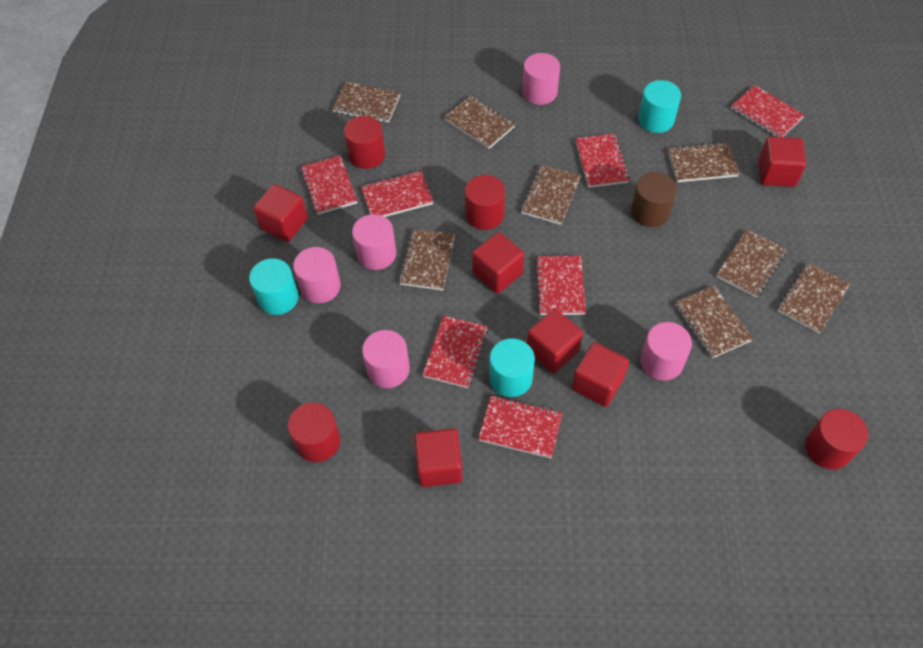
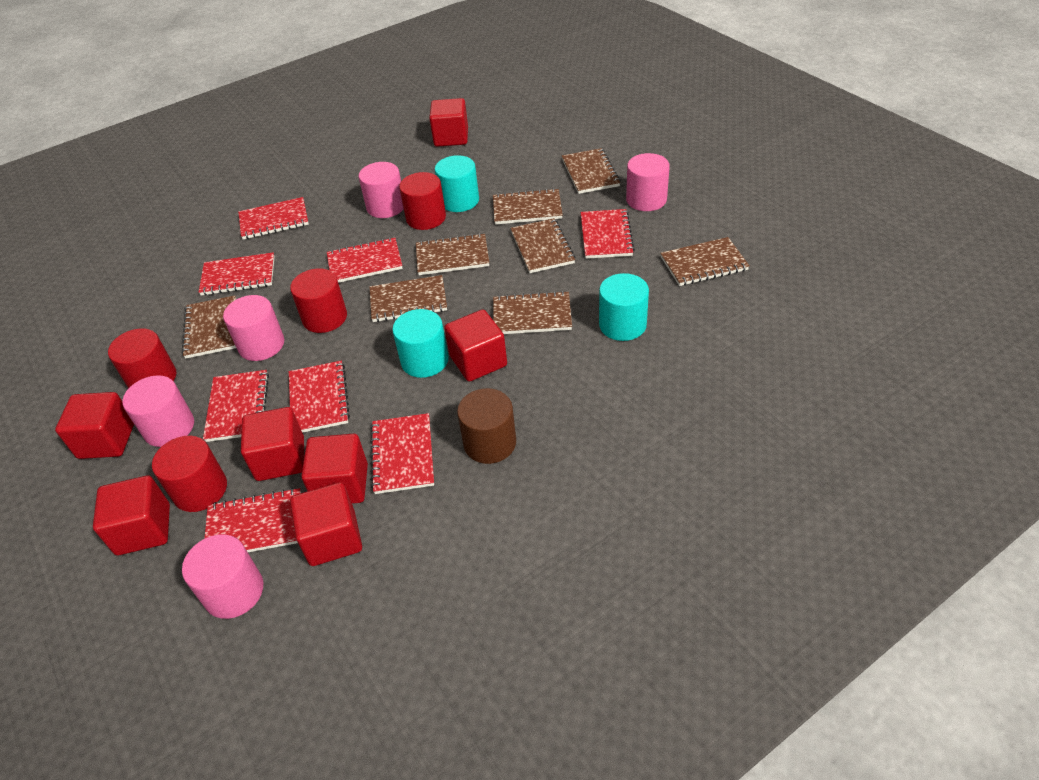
red cube: [253,184,308,242] [414,428,463,487] [472,232,524,294] [527,309,583,373] [572,342,629,407] [758,136,806,187] = 6 -> [55,392,134,459] [93,476,170,555] [241,407,304,481] [290,482,362,566] [301,434,368,504] [429,98,468,147] [444,309,507,382] = 7
red notebook: [300,156,357,215] [361,171,433,217] [423,316,488,388] [478,396,562,458] [535,256,586,315] [575,134,630,188] [731,85,805,137] = 7 -> [199,252,275,296] [203,370,269,442] [204,488,301,552] [238,197,309,240] [289,361,350,433] [327,237,403,283] [370,413,434,494] [581,209,635,259] = 8

